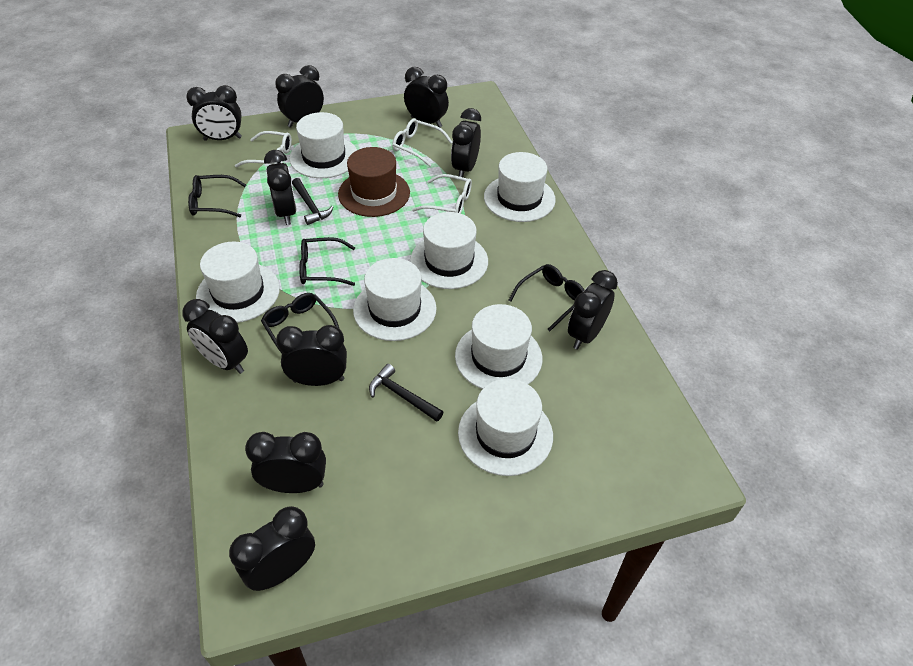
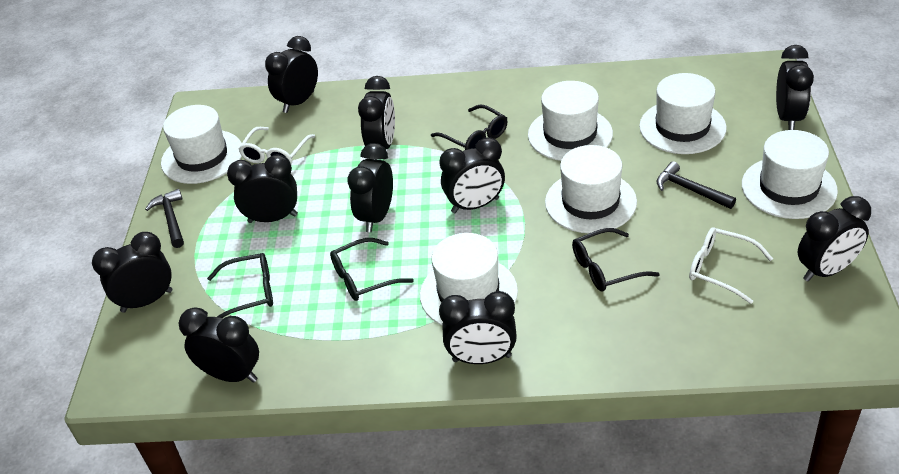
brown hat: [338,147,410,217] = 1 -> none = 0
white glasses: [235,131,292,167] [392,118,452,167] [412,174,472,214] = 3 -> [238,127,315,164] [689,227,773,304] = 2
white hat: [196,241,280,323] [289,112,357,178] [353,258,437,341] [410,212,488,289] [455,304,542,389] [458,379,553,476] [484,152,556,222] = 7 -> [161,105,242,184] [420,233,518,326] [528,81,613,161] [545,145,637,233] [639,73,727,154] [742,130,838,219] = 6

